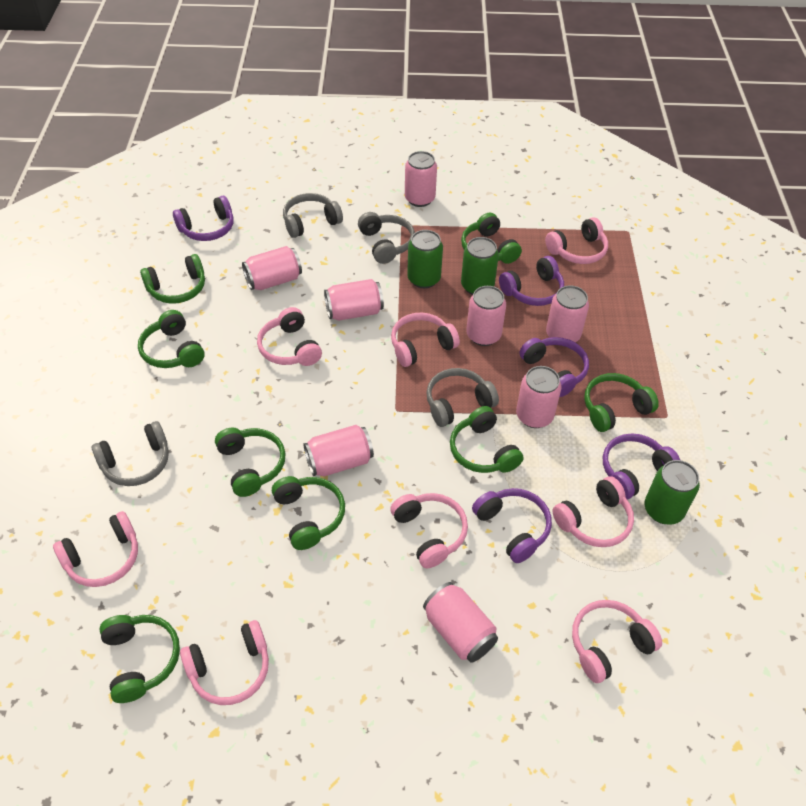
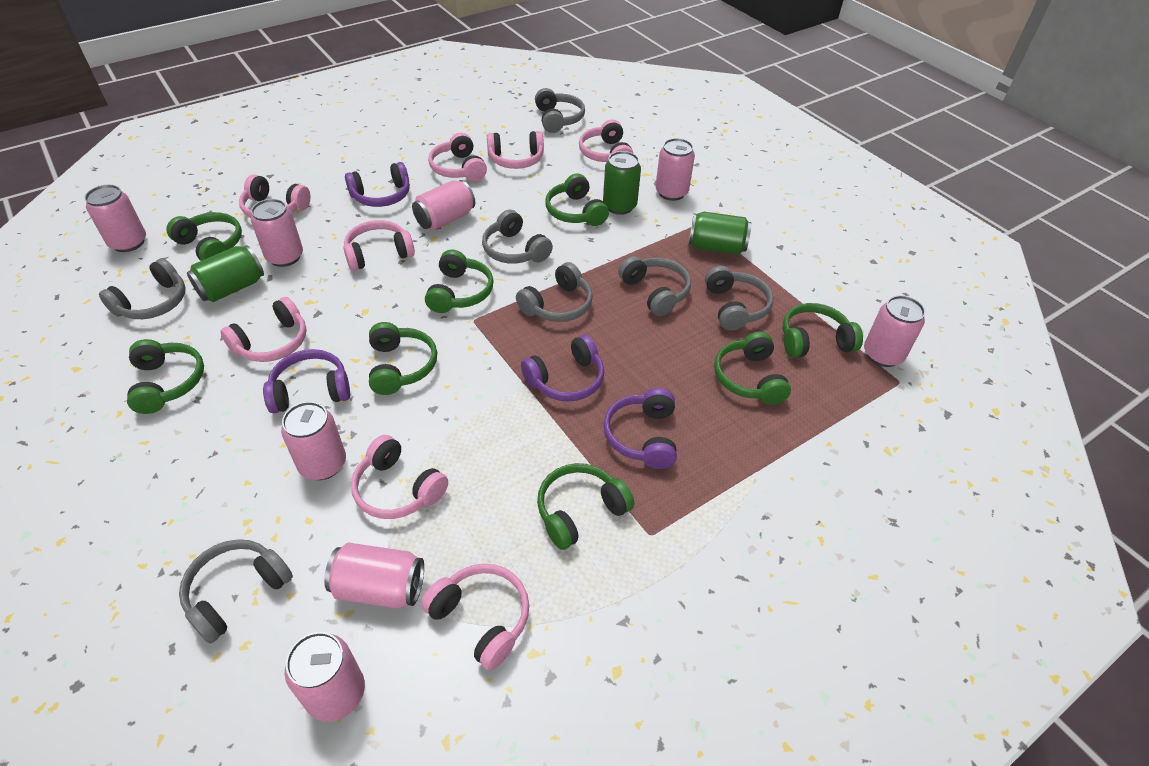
grey headphones: [92,421,169,486] [283,193,343,238] [358,212,415,264] [426,368,499,427] = 4 -> [99,258,186,319] [179,539,293,644] [482,210,553,264] [516,262,593,322] [535,88,585,133] [618,256,691,316] [705,266,774,330] = 7
purple headphones: [173,196,234,241] [472,488,552,563] [499,256,564,306] [519,337,589,397] [603,434,680,499] = 5 -> [263,349,350,413] [345,162,410,207] [521,335,604,402] [603,388,677,469] = 4

